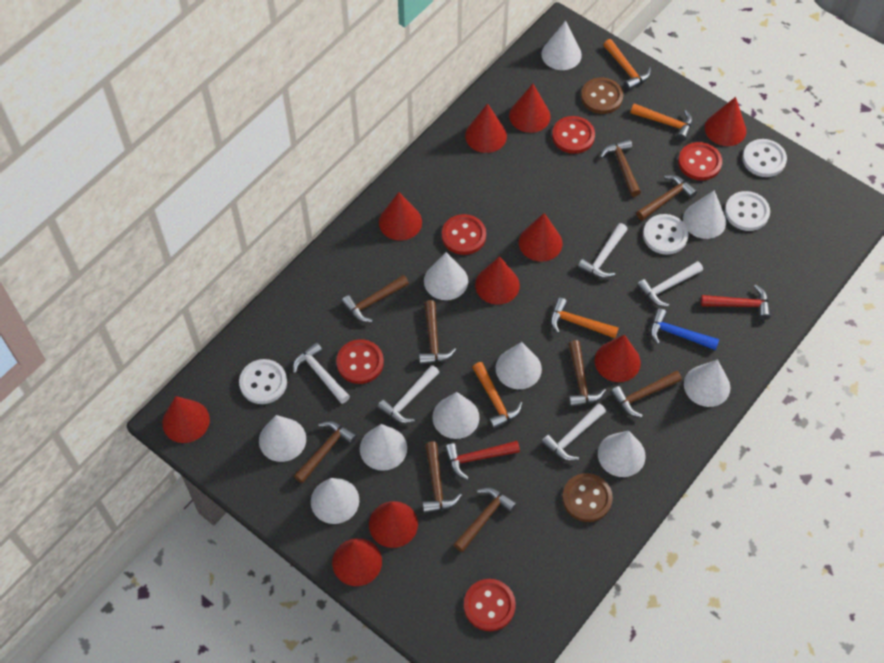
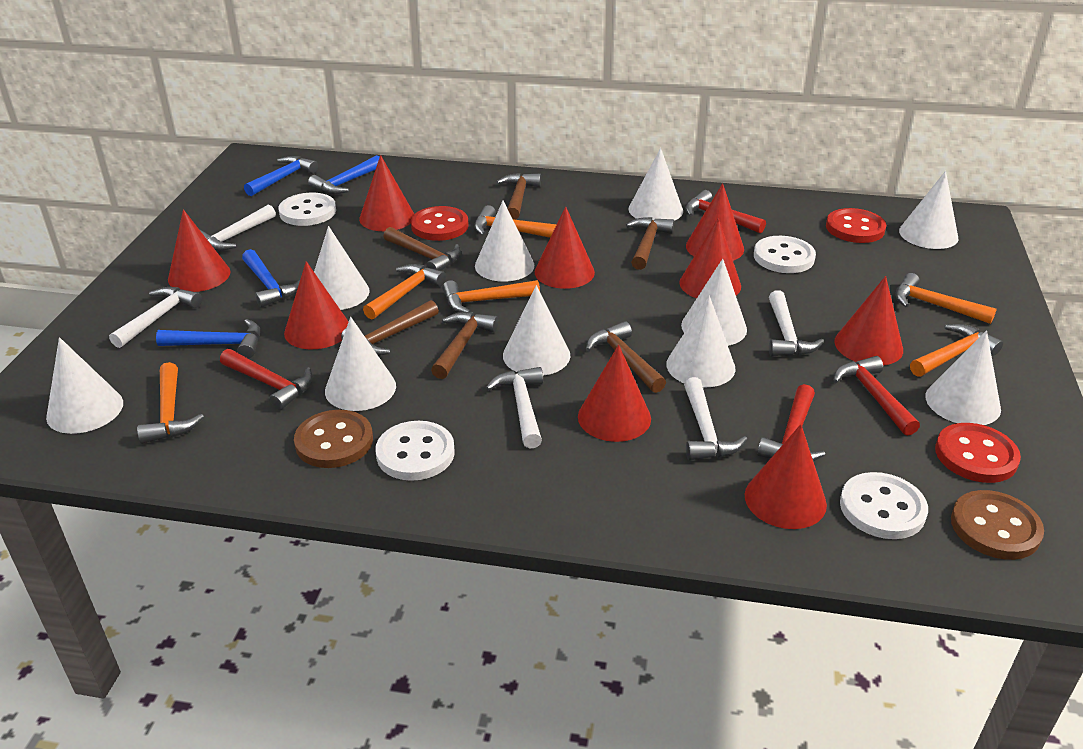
blue hammer: [650,308,719,350] = 1 -> [156,319,260,358] [242,249,300,308] [244,156,318,196] [308,155,380,194] = 4
brown hammer: [294,421,357,484] [341,275,409,322] [419,300,456,365] [422,441,462,513] [453,487,517,552] [568,340,606,407] [600,139,641,197] [611,370,682,417] [636,175,697,221] = 9 -> [341,300,439,356] [383,227,461,271] [431,312,499,379] [497,173,541,220] [586,321,666,393] [626,217,674,270] = 6
orange hammer: [472,362,523,429] [550,298,619,338] [603,39,651,91] [630,103,693,141] = 4 -> [137,362,204,444] [363,264,446,319] [442,280,540,313] [474,205,557,238] [895,273,997,324] [910,324,1003,377] = 6
red button: [336,339,384,384] [442,214,486,255] [464,579,516,631] [552,116,595,154] [678,142,722,181] = 5 -> [411,206,469,241] [826,208,886,243] [935,423,1021,483] = 3
red cone: [162,396,210,443] [332,538,382,586] [369,501,418,548] [379,192,422,241] [465,104,507,153] [475,256,520,305] [509,84,550,133] [519,213,562,262] [595,335,641,382] [705,97,746,146] = 10 -> [168,209,231,292] [284,261,349,349] [359,155,414,231] [535,206,595,289] [578,345,651,442] [679,218,741,298] [686,183,744,261] [745,424,827,529] [834,276,903,365] = 9
red hammer: [445,441,520,480] [701,285,771,320] = 2 -> [220,349,313,410] [685,190,766,234] [757,384,825,461] [833,356,920,436] = 4

